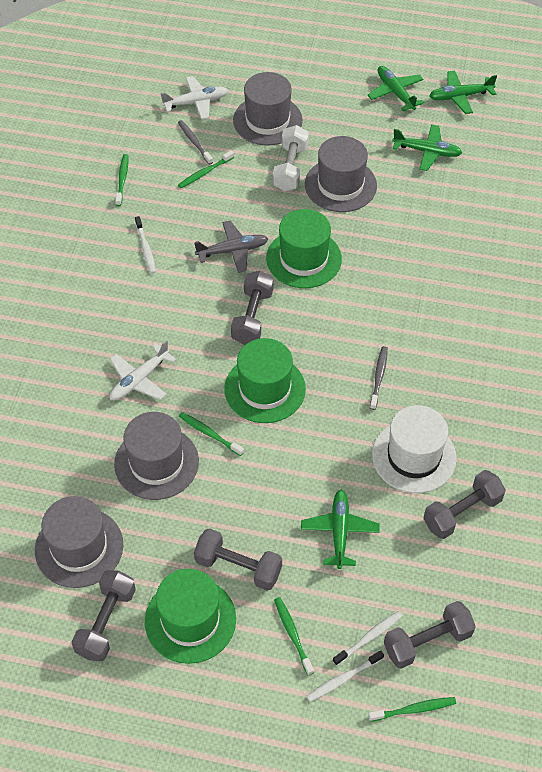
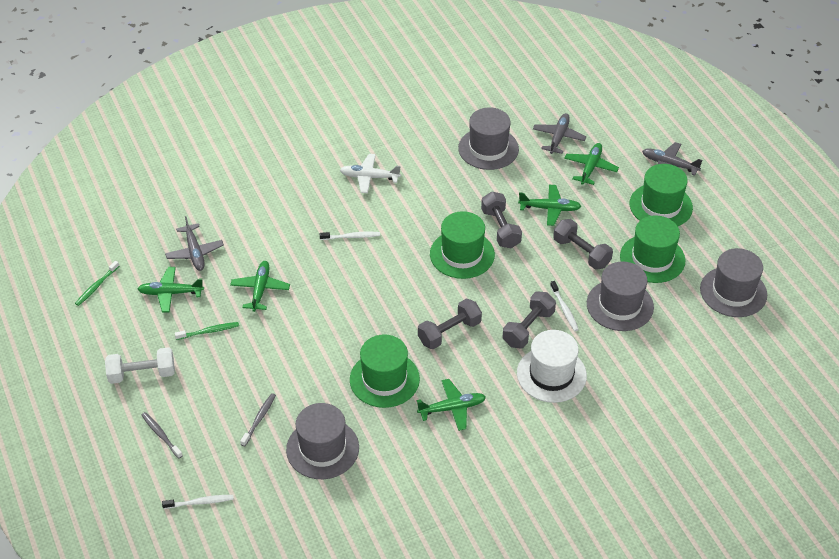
green hat: [145,569,236,664] [224,338,306,423] [266,209,342,288] = 3 -> [350,334,420,408] [430,211,495,279] [620,215,685,283] [630,164,693,226] = 4
green plane: [301,490,380,569] [367,66,424,111] [392,124,462,171] [429,70,497,114] = 4 -> [138,267,204,312] [230,261,290,312] [417,379,486,431] [518,185,581,226] [564,143,619,185] = 5
green toothbrush: [115,154,128,206] [178,150,234,188] [179,412,244,456] [274,597,314,675] [368,697,456,722] = 5 -> [75,261,119,306] [175,322,239,340] = 2
grey dumbbell: [72,570,136,662] [194,528,282,591] [231,271,273,345] [384,601,476,669] [423,470,506,539] = 5 -> [418,299,482,349] [481,192,522,248] [503,292,556,348] [553,219,613,270] = 4
grey plane: [194,221,268,273] = 1 -> [165,216,224,271] [533,113,586,154] [642,142,703,176] = 3
white plane: [110,340,176,400] [161,76,228,120] = 2 -> [340,154,401,193] = 1

